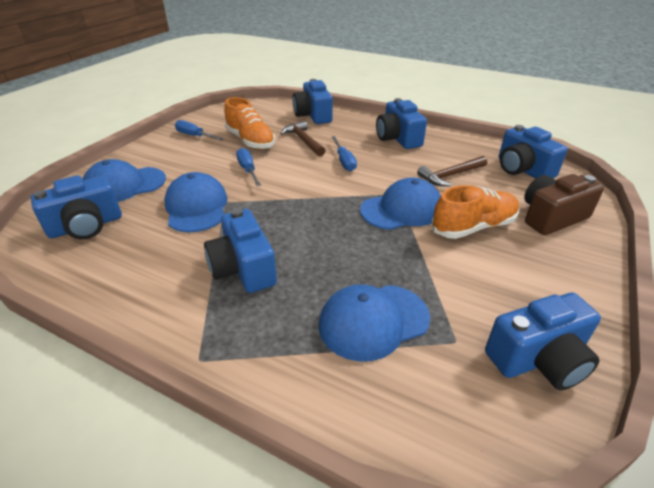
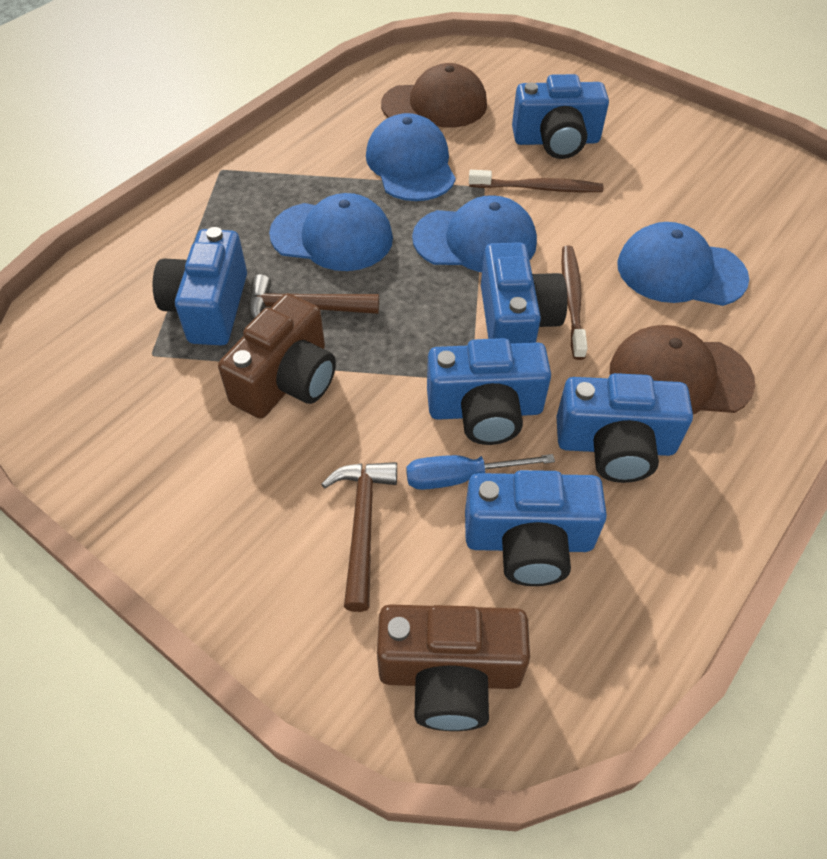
blue screwdriver: [175,120,224,141] [236,148,261,186] [331,136,357,171] = 3 -> [406,454,555,490] = 1
brown camera: [524,174,604,235] = 1 -> [218,293,336,419] [377,604,530,731] = 2
brown cap: none = 0 -> [381,63,487,128] [610,325,755,414] = 2
brown toothbrush: none = 0 -> [469,170,603,192] [561,246,588,360] = 2
orange shoe: [224,97,275,149] [431,185,520,239] = 2 -> none = 0

